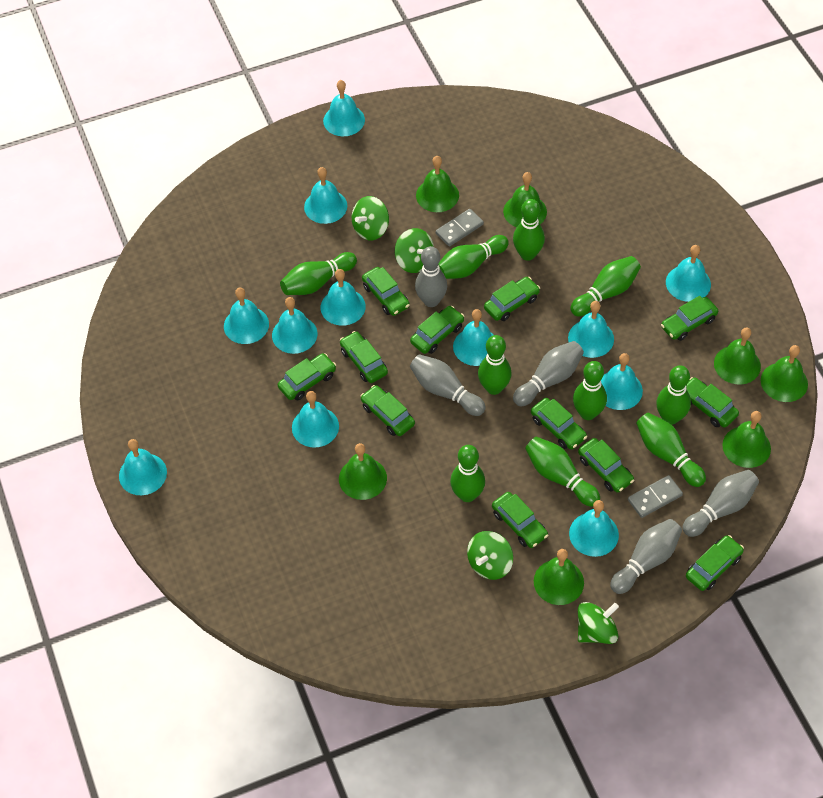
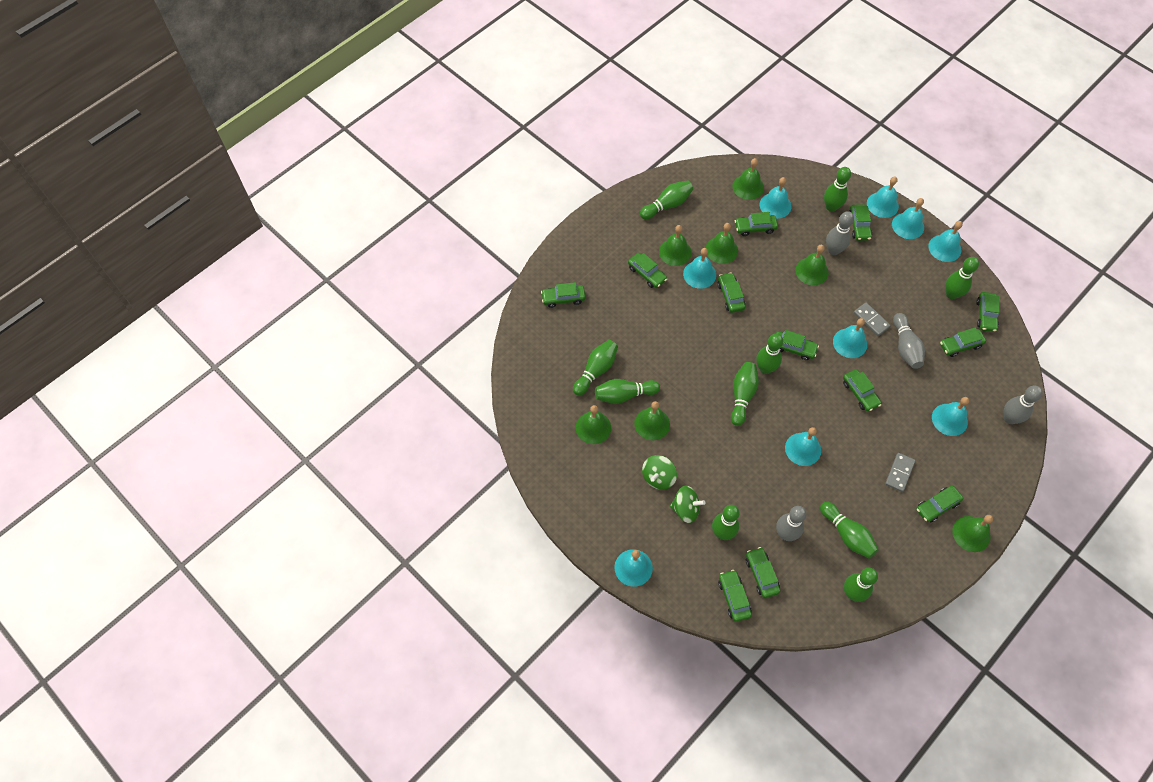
green spinning top: [352,196,389,240] [395,228,434,273] [467,531,513,580] [578,602,619,644] = 4 -> [642,455,677,490] [670,486,705,523] = 2
grey bowling pin: [410,354,486,416] [415,246,447,307] [513,341,584,406] [610,519,682,594] [682,470,759,537] = 5 -> [776,506,807,541] [826,211,854,255] [893,313,925,369] [1004,386,1043,424] = 4
turquoise bell: [119,439,167,495] [224,288,269,344] [272,297,318,354] [292,391,339,448] [304,167,347,224] [321,269,366,326] [323,80,365,136] [453,309,493,366] [568,301,614,358] [569,500,619,557] [601,353,643,410] [666,245,711,302] = 12 -> [614,549,653,587] [683,248,716,289] [760,177,791,219] [785,427,821,466] [833,318,867,358] [867,177,899,218] [892,198,924,239] [928,221,963,262] [932,397,969,436] = 9

